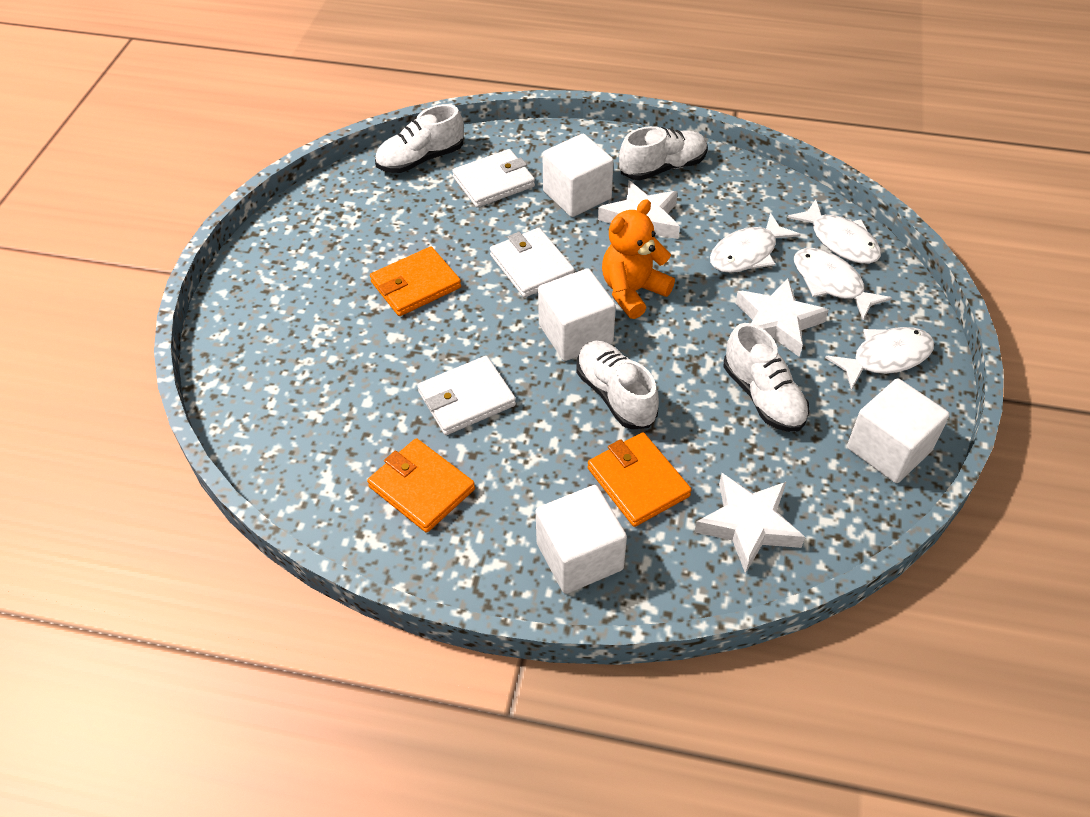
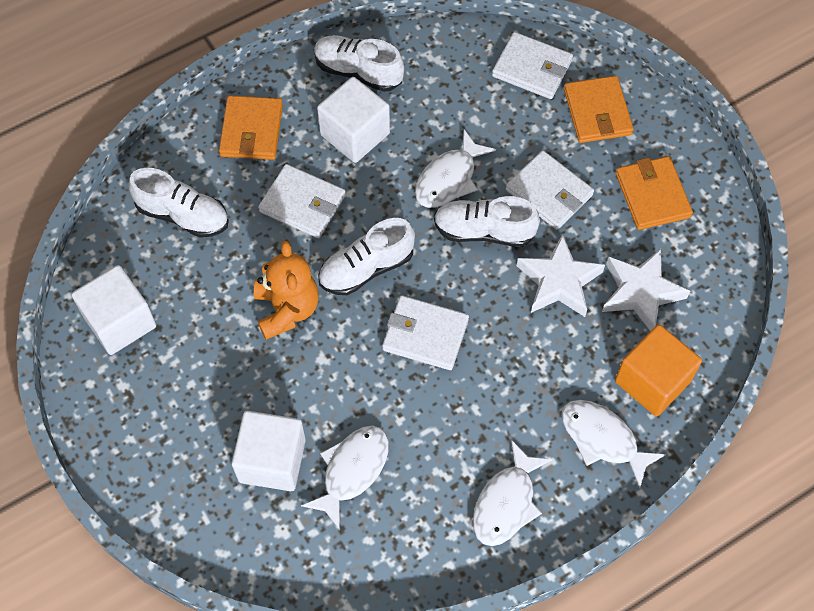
orange cube: none = 0 -> [615,324,702,416] = 1
white cube: [536,485,627,594] [538,268,616,361] [542,134,614,217] [847,378,950,483] = 4 -> [71,265,156,355] [232,411,306,491] [317,77,390,163] = 3
white star: [598,181,680,239] [694,473,805,574] [735,278,829,357] = 3 -> [517,234,605,317] [602,249,690,331] = 2
white wallet: [417,356,516,435] [452,149,535,208] [490,228,575,298] = 3 -> [258,164,346,238] [382,295,469,370] [492,32,573,99] [506,150,594,230] = 4

